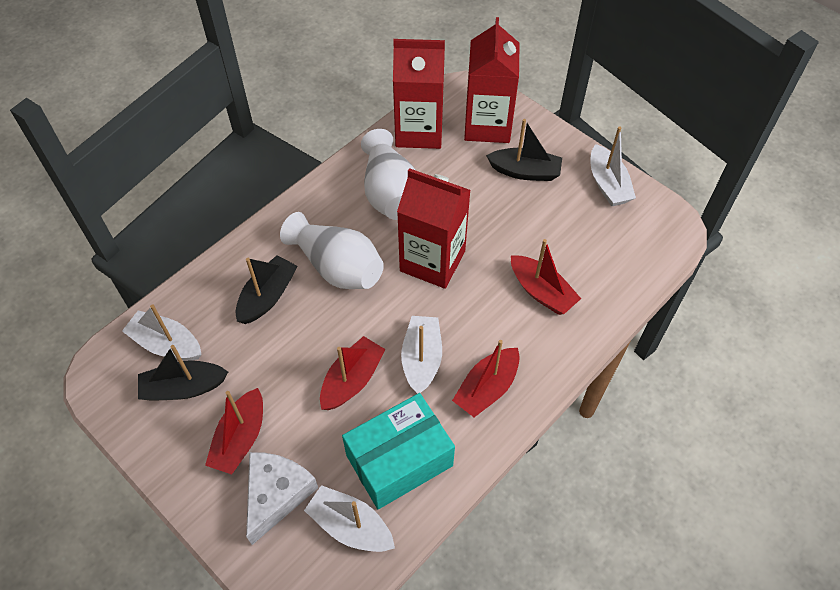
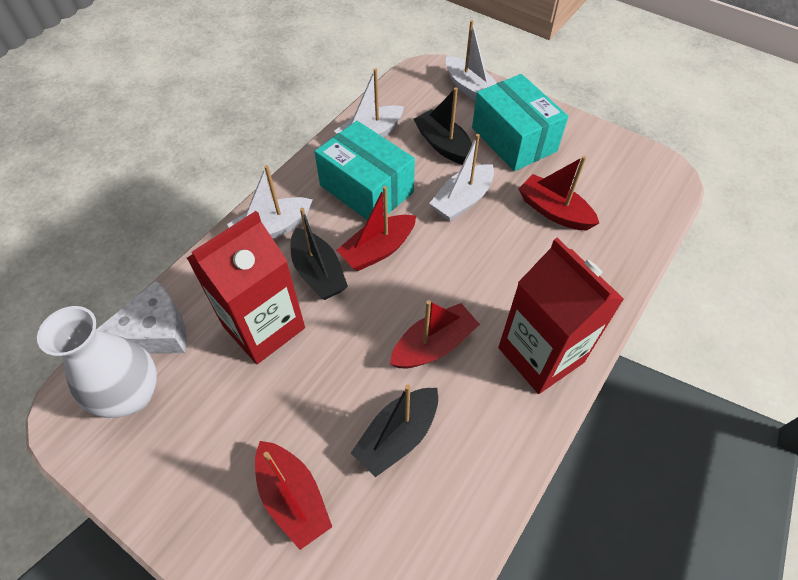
red carton: [393,39,445,149] [397,168,471,289] [464,17,520,143] = 3 -> [187,211,305,364] [498,238,624,394] = 2
turquoise box: [342,393,455,509] = 1 -> [314,121,415,220] [472,74,568,171] = 2
white vase: [280,212,384,289] [361,129,415,220] = 2 -> [37,306,157,418] = 1

